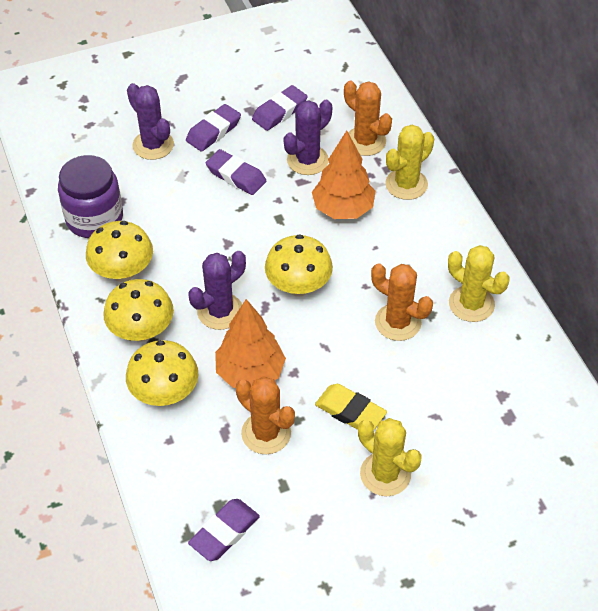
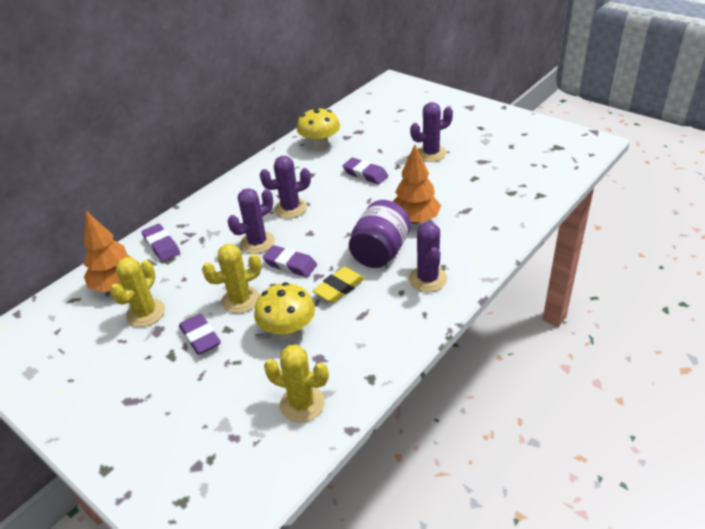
orange cactus: [236,376,295,454] [344,81,392,156] [371,263,433,341] = 3 -> none = 0
purple cactus: [127,83,174,160] [188,251,246,330] [284,100,332,175] = 3 -> [228,188,275,254] [260,156,311,218] [409,222,447,292] [410,102,453,162] = 4
yellow mushroom: [86,221,153,282] [103,279,174,342] [126,340,198,406] [265,234,333,297] = 4 -> [254,282,315,339] [297,108,340,149] = 2

